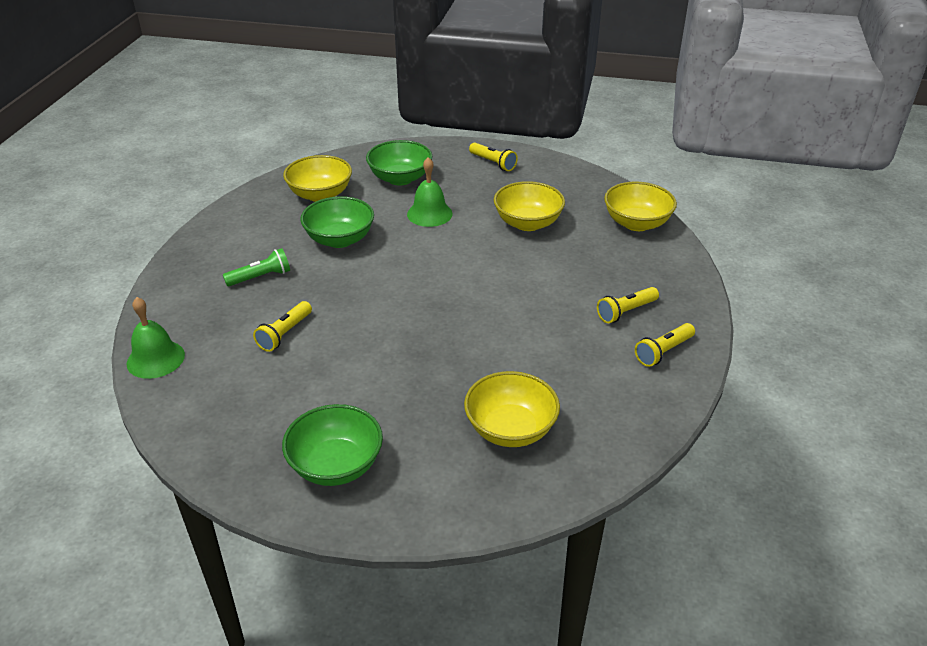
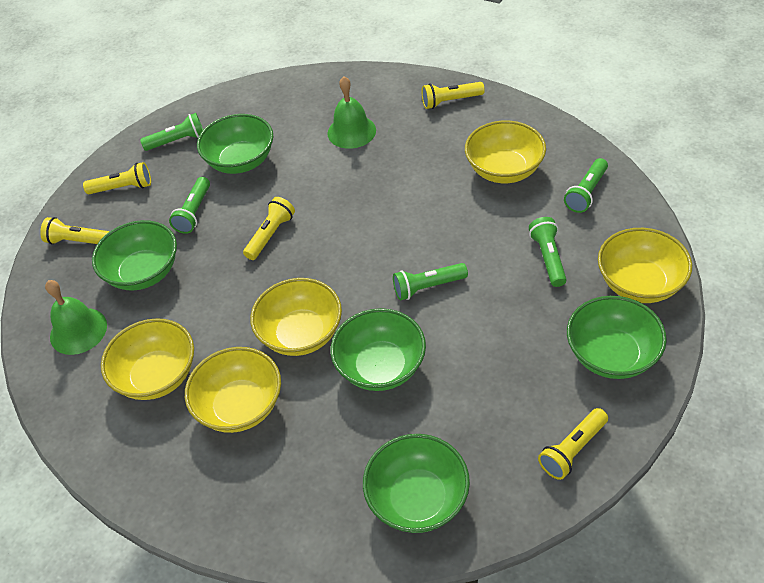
green bowl: [282,404,383,486] [301,196,374,248] [366,140,432,185] = 3 -> [92,220,177,291] [197,114,273,174] [331,308,426,391] [363,434,470,533] [567,296,667,379] = 5
green flashlight: [223,248,290,286] = 1 -> [140,113,203,151] [169,177,210,234] [393,263,468,300] [529,217,567,287] [564,158,608,213] = 5
yellow bowl: [283,155,352,202] [464,371,560,447] [494,181,565,231] [604,182,677,231] = 4 -> [101,318,194,400] [185,347,281,433] [250,278,342,356] [465,120,546,183] [598,228,692,303] = 5
yellow flashlight: [253,301,312,352] [469,143,518,171] [597,287,659,323] [635,323,695,367] = 4 -> [40,217,110,244] [83,162,151,194] [243,197,295,260] [422,82,485,109] [538,408,608,480] = 5

